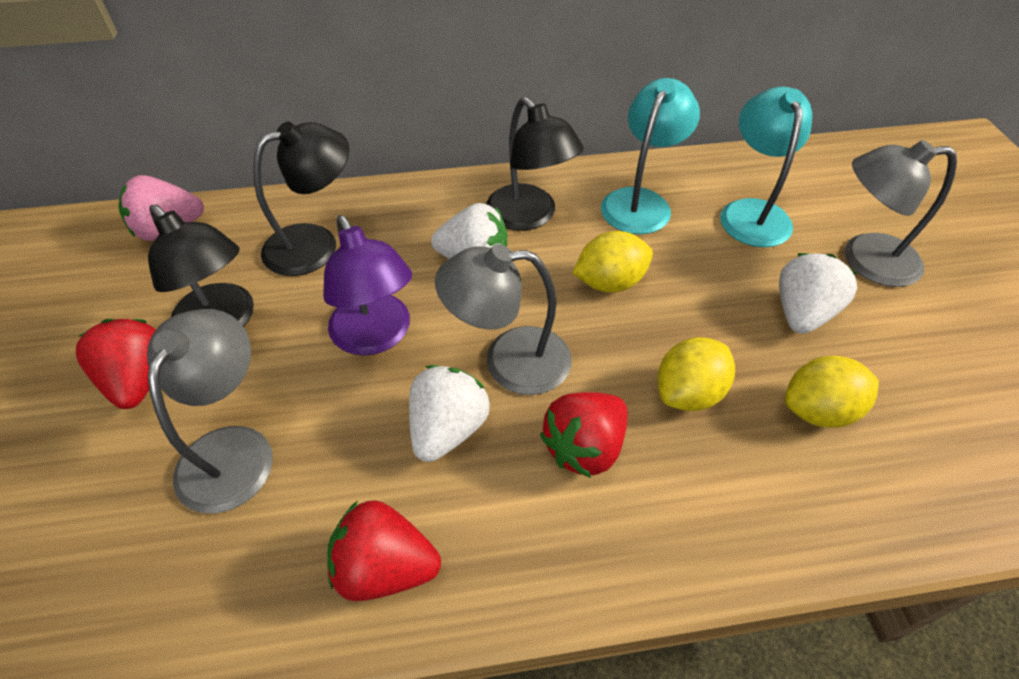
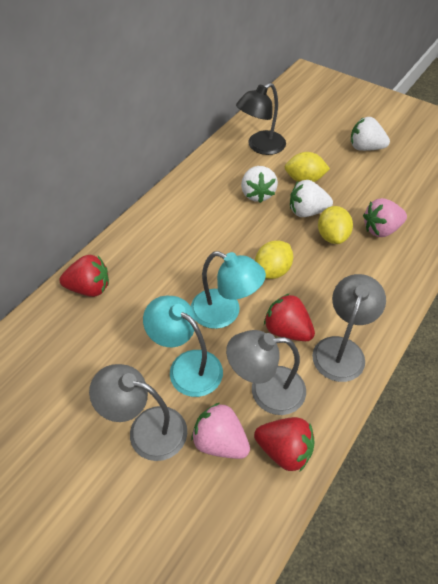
black lamp: [148,204,254,327] [253,122,349,276] [486,97,584,231] = 3 -> [236,83,286,155] = 1
pink strawberry: [119,175,204,241] = 1 -> [192,403,250,459] [363,198,407,237] = 2
purple lamp: [323,215,412,355] = 1 -> none = 0

